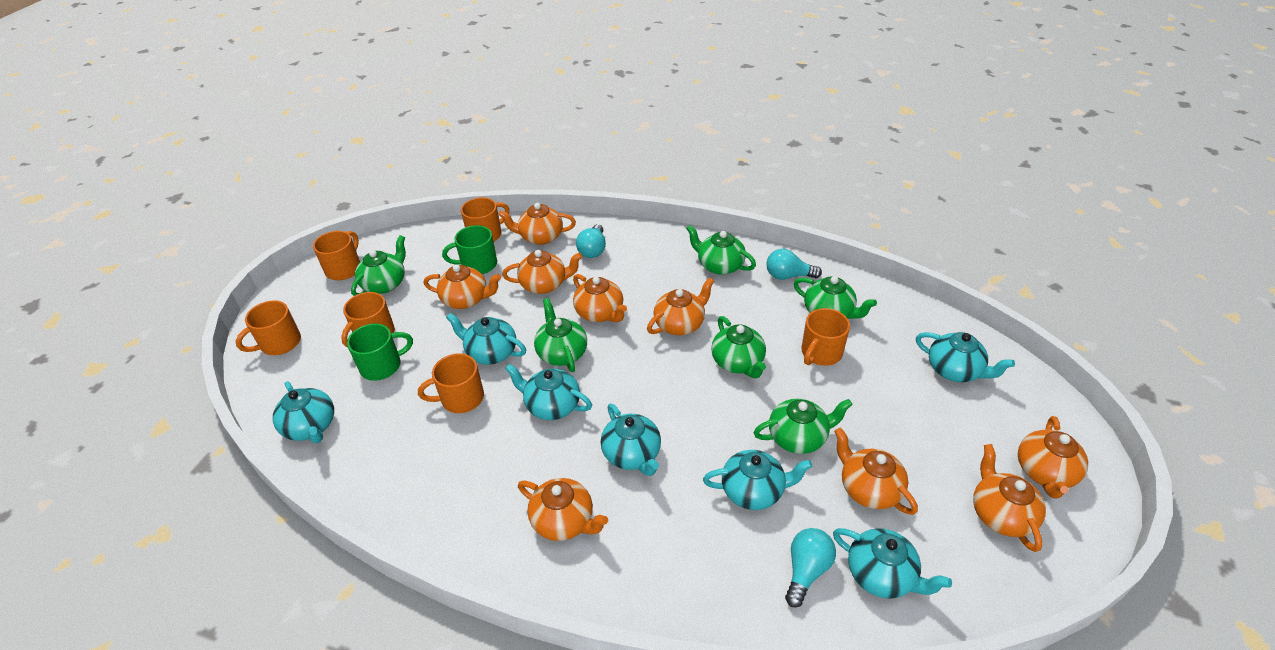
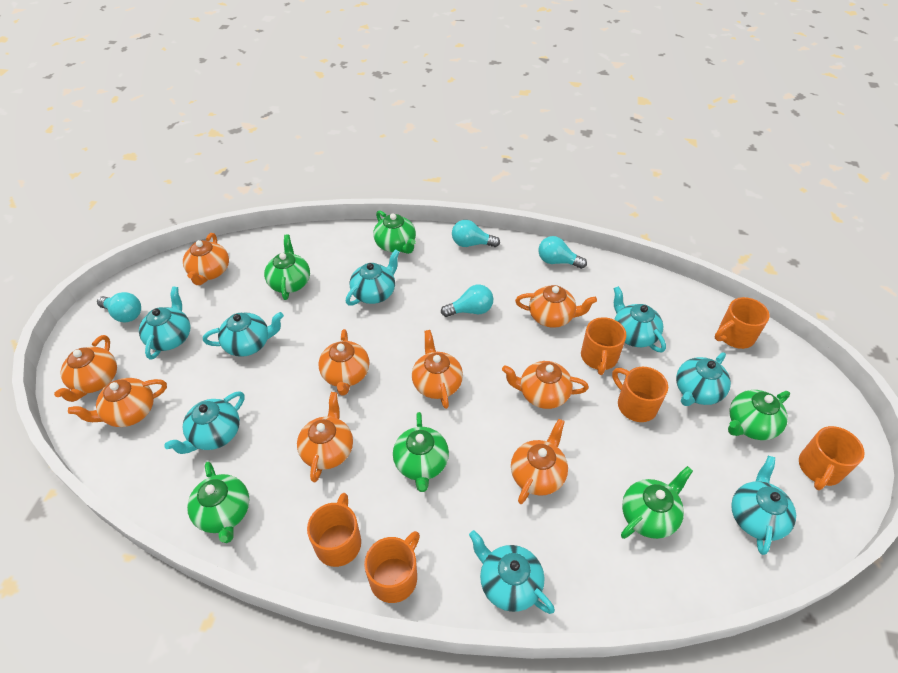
green mug: [347,323,413,381] [442,225,497,274] = 2 -> none = 0
turquoise light bulb: [576,224,606,258] [766,249,822,280] [785,528,836,607] = 3 -> [97,292,141,322] [441,285,493,317] [452,220,500,247] [539,236,587,269] = 4
turquoise teapot: [273,381,334,443] [446,313,526,365] [505,364,592,420] [601,404,661,476] [703,450,812,510] [833,528,952,599] [916,332,1015,382] = 7 -> [139,286,191,360] [164,391,245,454] [203,312,284,357] [346,249,400,306] [469,530,555,614] [613,286,666,353] [676,352,731,406] [731,456,796,555] = 8

